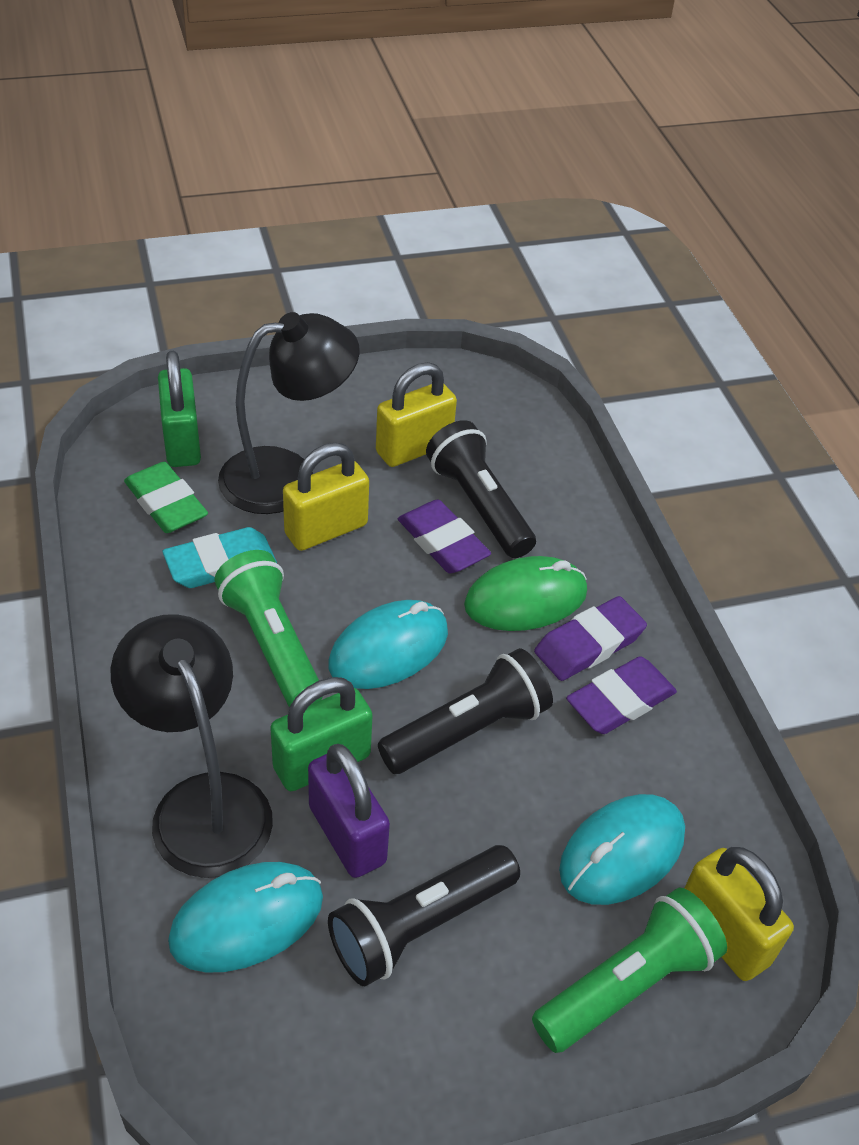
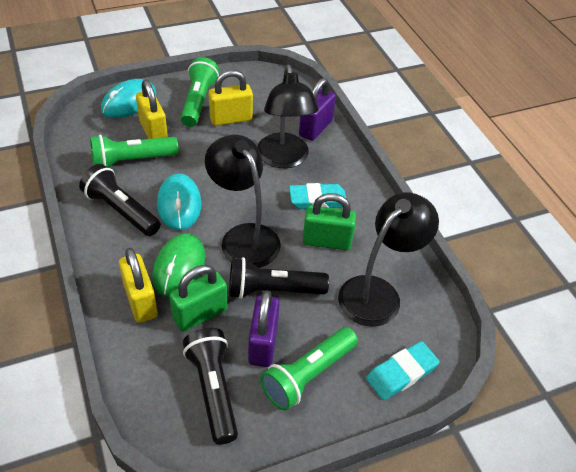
black lamp: [110,614,273,878] [218,312,360,514] = 2 -> [205,135,281,268] [257,65,319,168] [338,192,439,327] = 3
green eraser: [124,462,208,533] = 1 -> none = 0
green flashlight: [214,550,323,707] [532,888,727,1053] = 2 -> [90,135,179,168] [180,57,219,127] [260,327,358,411] = 3
purple eraser: [398,500,491,573] [534,596,647,681] [566,656,677,734] = 3 -> none = 0
purple padlock: [308,744,390,878] = 1 -> [248,291,280,367] [299,78,336,141] = 2
turquoise eraser: [162,527,277,588] = 1 -> [289,183,346,209] [366,341,440,400] = 2
turquoise mouse: [168,862,323,973] [329,600,448,689] [559,794,685,905] = 3 -> [101,79,156,118] [157,173,201,230] = 2

